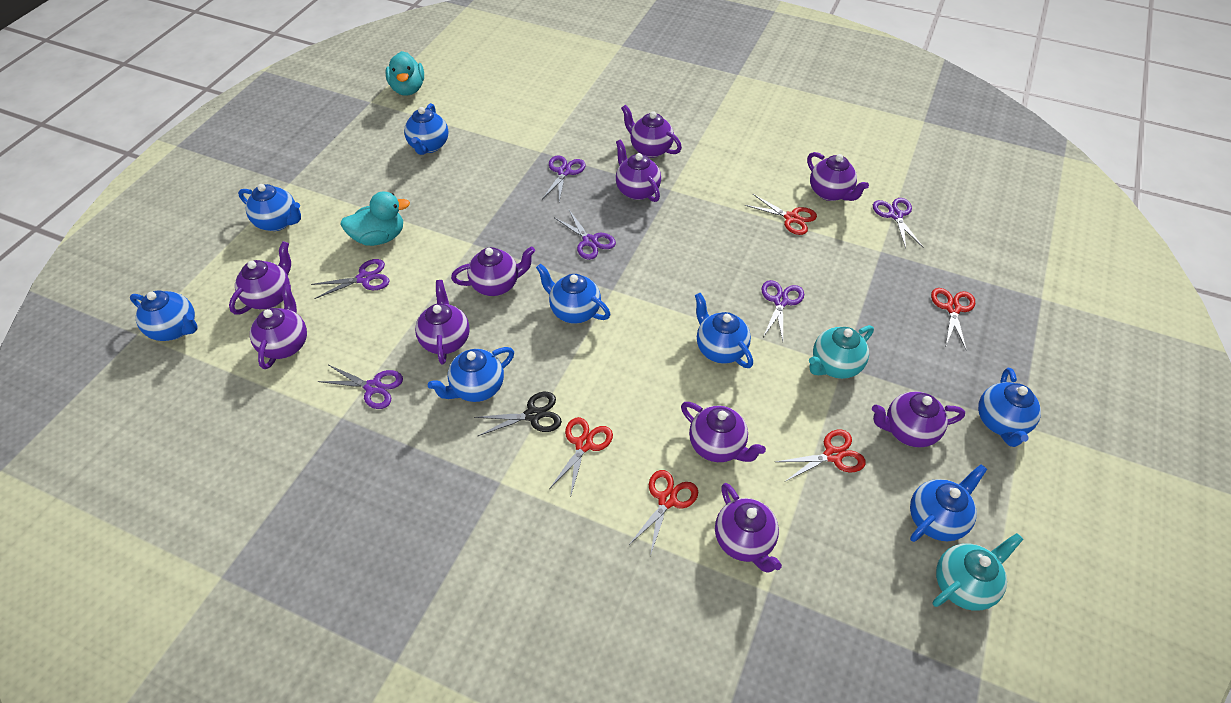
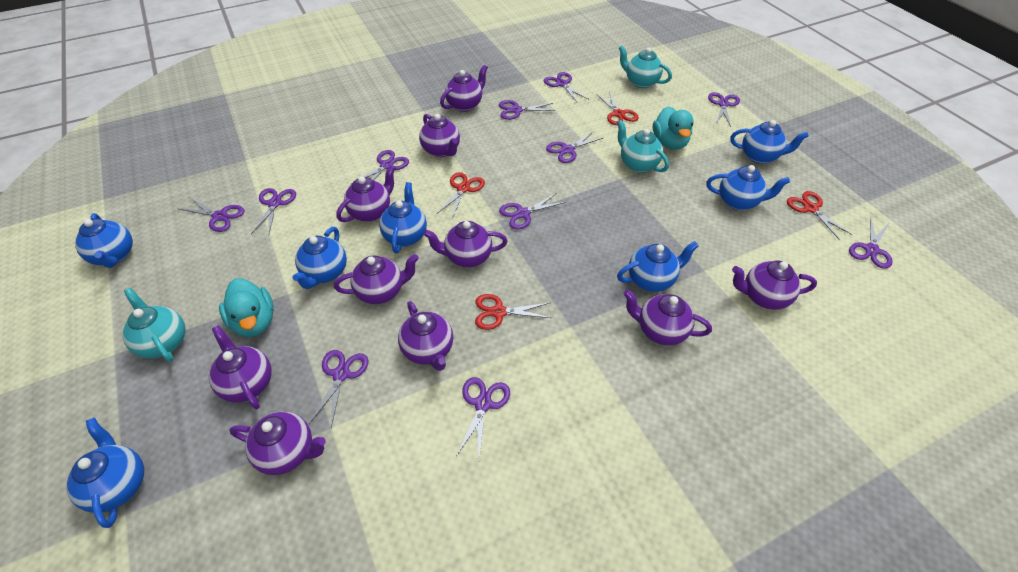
black scissors: [474,392,562,436] = 1 -> none = 0
blue teapot: [130,291,198,341] [238,184,301,231] [404,103,449,155] [428,347,514,402] [536,264,610,324] [695,293,753,368] [910,464,987,542] [978,368,1041,447] = 8 -> [66,418,144,528] [75,213,133,268] [292,227,347,289] [379,182,427,253] [617,241,699,292] [706,165,790,210] [730,120,809,164] = 7
purple scissors: [311,259,390,299] [318,365,403,409] [542,156,586,202] [554,210,616,260] [761,280,804,341] [873,198,923,248] = 6 -> [179,197,245,232] [251,188,296,234] [309,350,368,428] [351,150,409,184] [456,377,510,460] [499,100,556,120] [499,193,566,230] [544,72,588,103] [546,131,603,163] [708,92,740,127] [849,217,893,269] = 11
red scissors: [549,417,613,498] [628,470,698,556] [745,194,817,235] [776,430,866,482] [931,288,975,351] = 5 -> [437,172,485,219] [475,294,551,330] [596,91,639,125] [787,191,853,240] = 4
turquoise teapot: [809,325,874,379] [932,533,1023,611] = 2 -> [122,288,185,362] [617,120,669,173] [619,46,672,88] = 3

